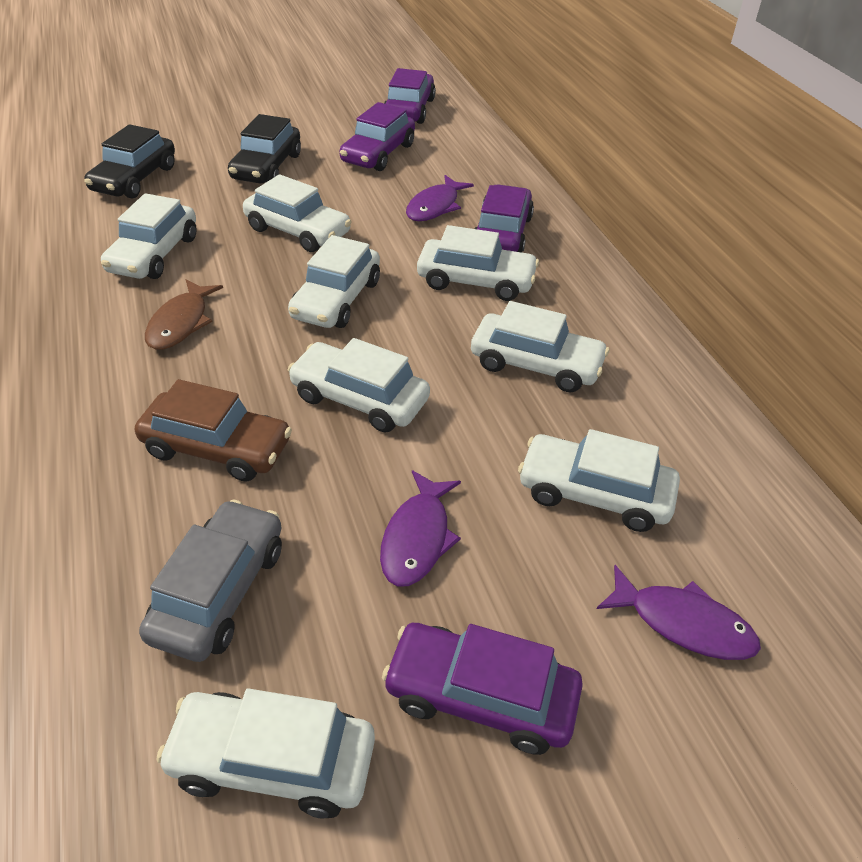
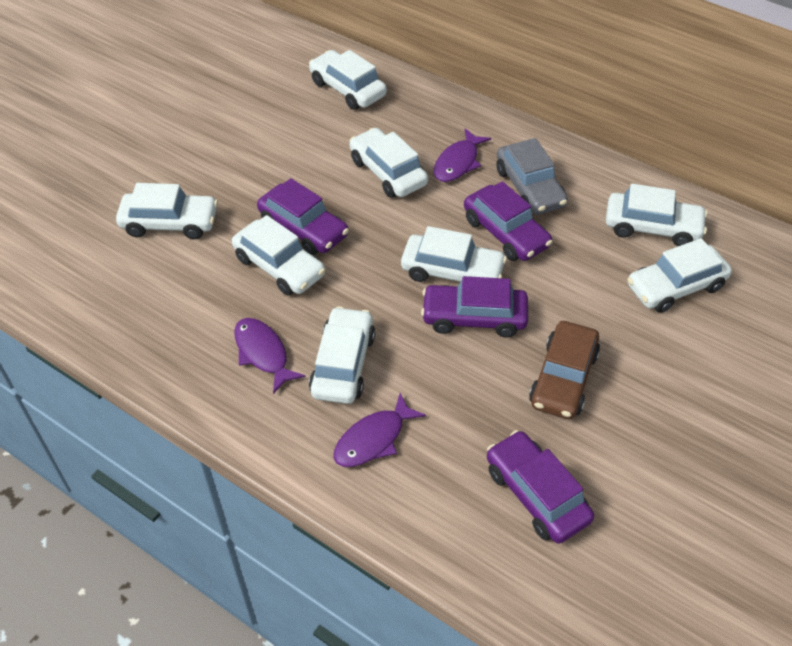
black car: [84,124,175,199] [228,114,301,183] = 2 -> none = 0
brown fish: [145,279,223,350] = 1 -> none = 0

